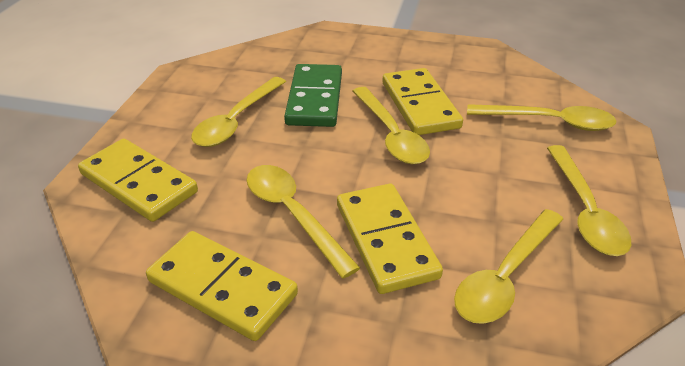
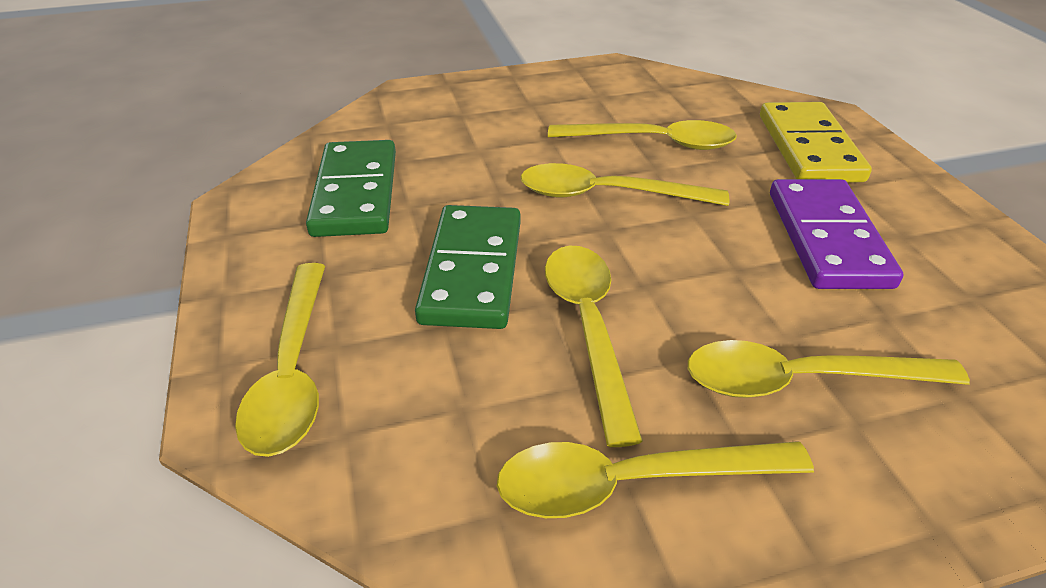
green domino: [284,64,342,127] = 1 -> [306,140,396,237] [415,205,521,329] = 2
purple domino: none = 0 -> [770,179,903,289] = 1
yellow domino: [78,139,198,222] [146,231,298,341] [337,184,443,294] [382,68,463,135] = 4 -> [760,102,872,183] = 1

